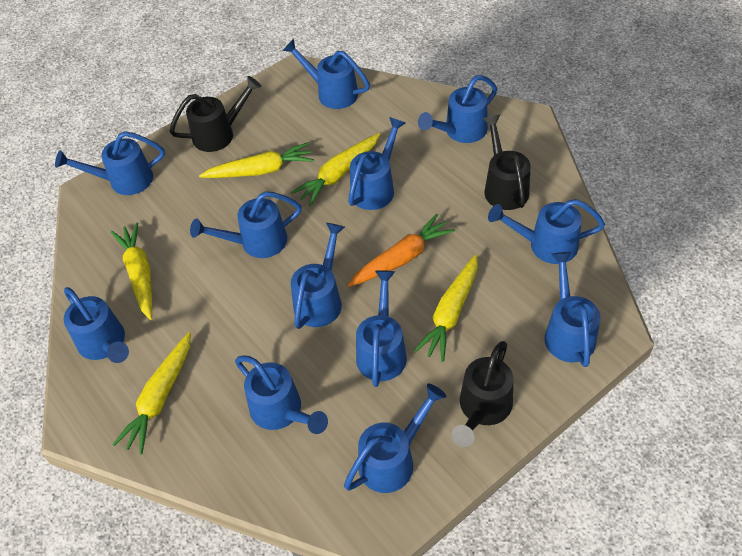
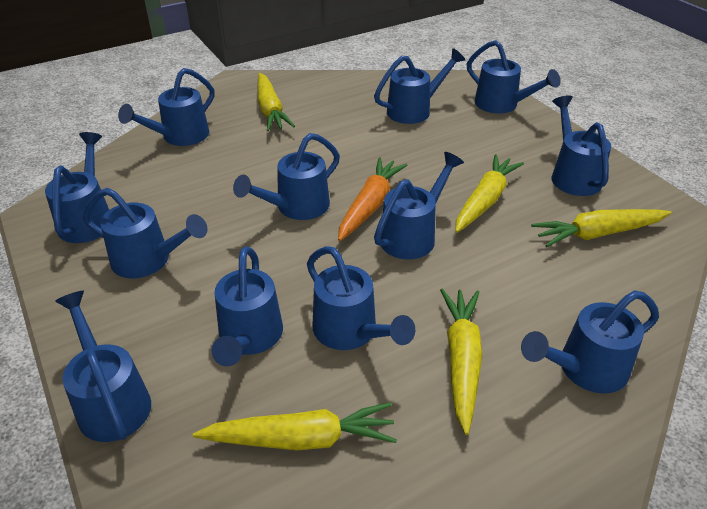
black watering can: [170,76,262,152] [451,341,513,447] [483,115,530,210] = 3 -> none = 0

